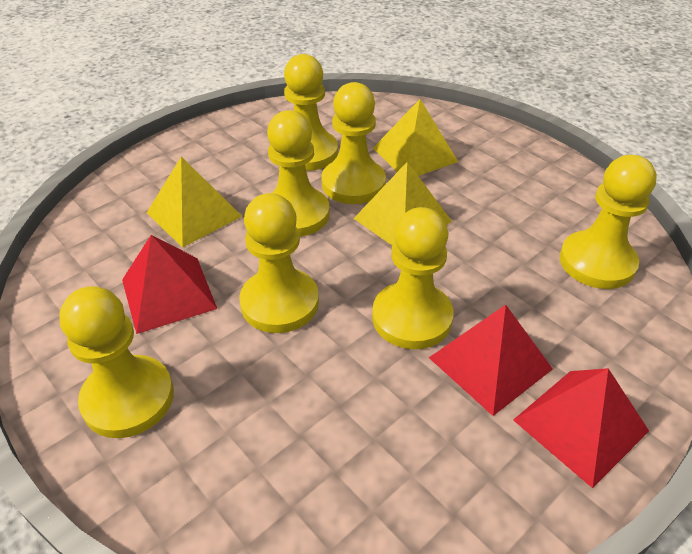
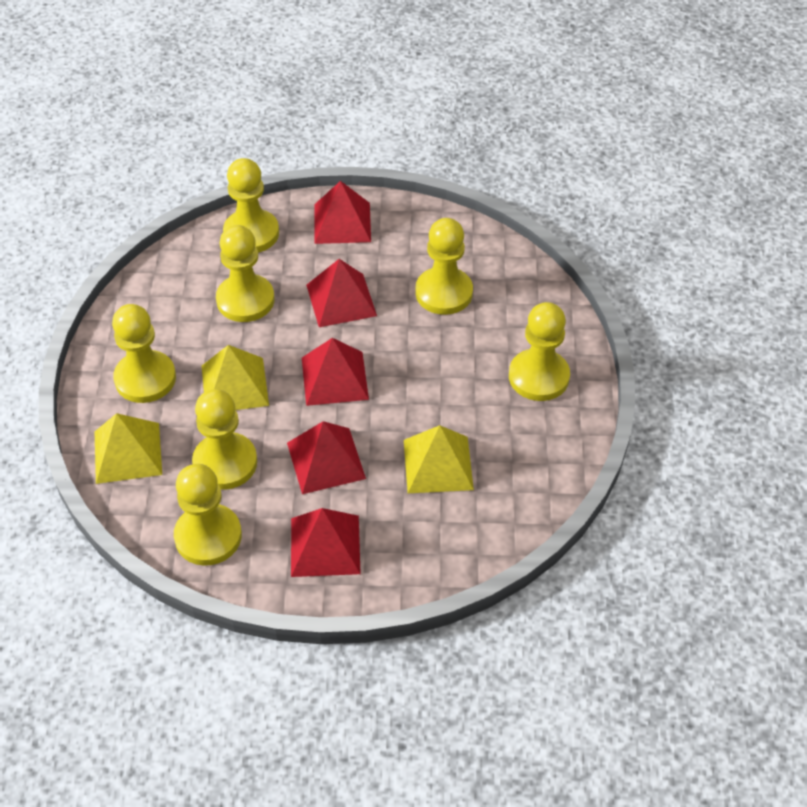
red pyramid: [122,235,217,334] [429,305,553,416] [513,368,649,488] = 3 -> [287,421,366,494] [291,508,361,577] [302,338,369,406] [306,259,377,327] [314,181,371,244] = 5

